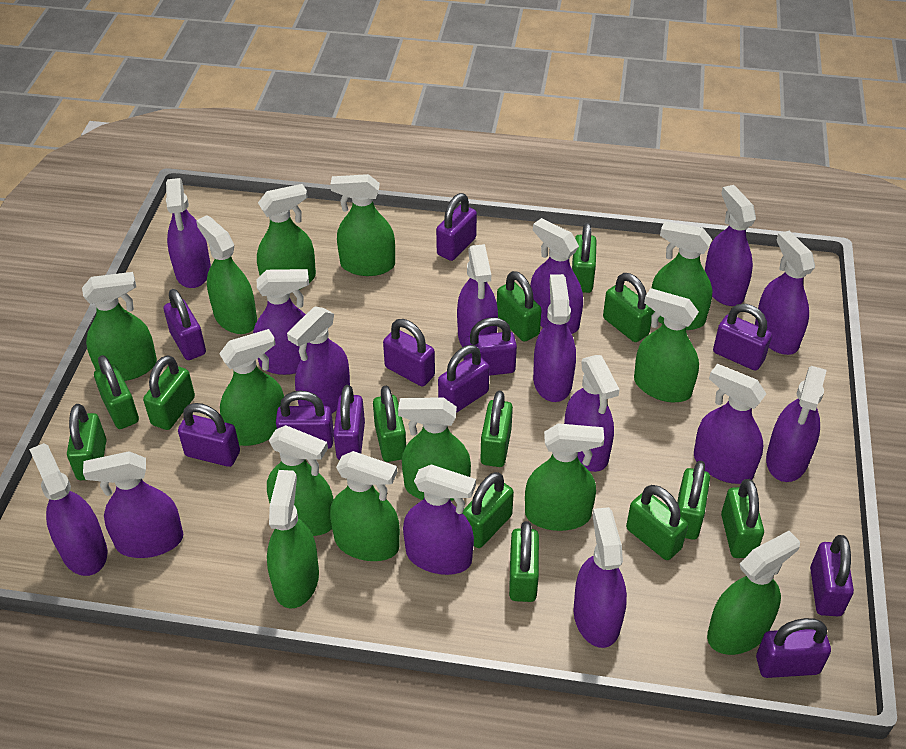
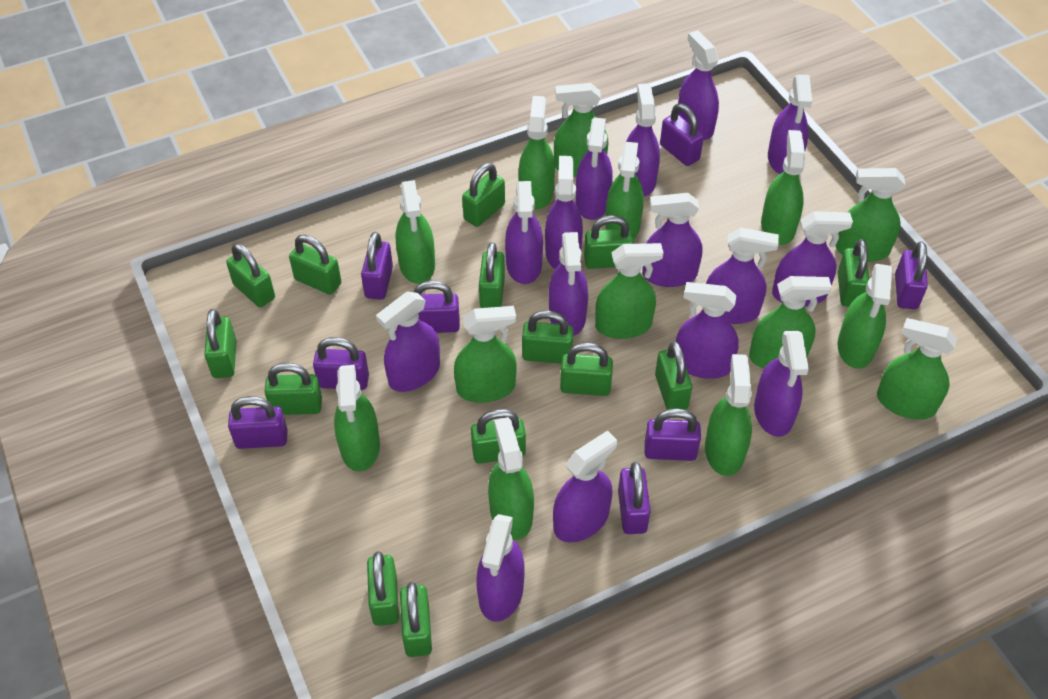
green padlock: [67,404,107,480] [94,355,139,429] [143,355,195,430] [373,386,406,462] [463,472,514,548] [481,391,513,467] [497,271,542,342] [509,521,539,602] [572,223,597,293] [603,273,654,342] [626,485,688,560] [677,461,710,540] [721,479,764,558] = 13 -> [204,309,237,378] [226,243,275,307] [265,363,322,415] [289,235,341,295] [367,551,399,626] [400,582,432,657] [462,163,505,227] [471,409,526,464] [479,242,505,308] [522,310,574,364] [560,343,613,396] [584,215,634,269] [655,342,692,410] [837,239,869,306] = 14
green spray bottle: [82,272,157,381] [196,215,257,334] [219,329,284,446] [257,184,316,290] [267,425,334,536] [267,470,319,609] [330,174,395,276] [330,451,400,561] [398,397,471,501] [525,423,604,531] [634,288,699,402] [652,221,712,330] [707,531,800,655] = 13 -> [334,365,380,471] [396,180,435,284] [454,306,516,403] [488,417,534,540] [519,96,555,210] [554,83,608,177] [595,243,663,339] [605,142,644,240] [705,354,752,476] [749,276,832,368] [761,130,805,245] [835,168,905,262] [838,264,892,368] [877,318,957,419] = 14
purple padlock: [164,289,206,360] [178,403,240,467] [276,391,334,449] [333,385,365,460] [383,319,435,386] [436,193,477,261] [438,345,490,413] [464,317,517,376] [713,304,772,371] [756,618,831,678] [810,535,854,616] = 11 -> [228,396,288,449] [313,337,369,390] [361,232,393,300] [414,280,460,333] [618,462,651,534] [644,408,701,461] [660,103,704,166] [895,241,928,309] = 8

